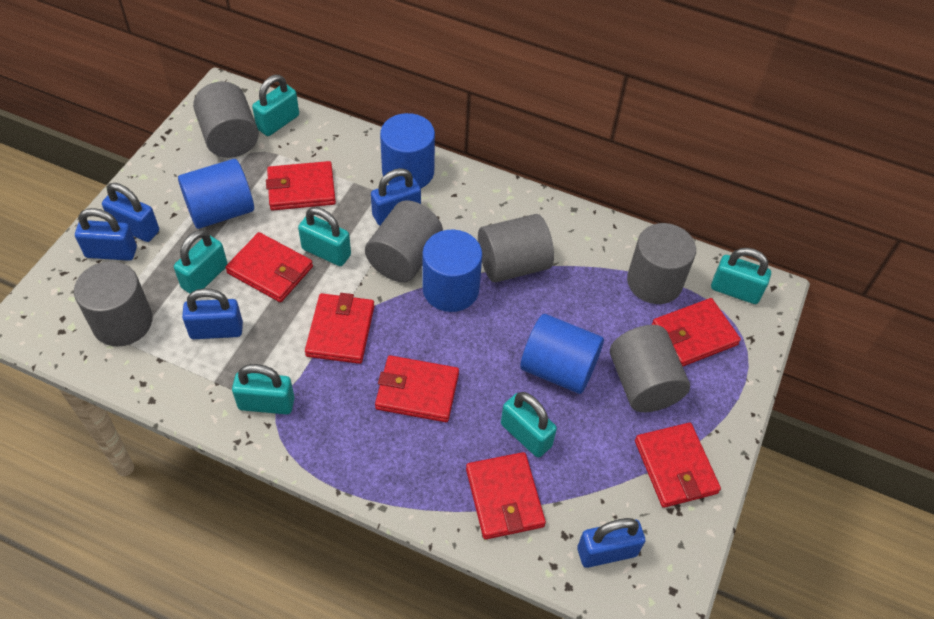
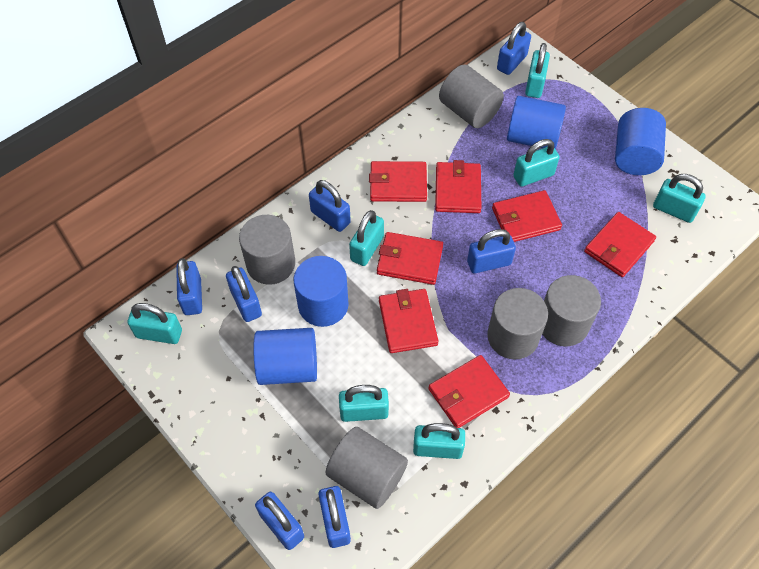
blue padlock: [75,208,137,261] [102,183,159,242] [182,288,243,339] [371,168,421,226] [577,518,645,568] = 5 -> [176,258,202,315] [226,266,262,322] [255,492,304,550] [309,180,351,232] [318,486,351,548] [467,229,516,273] [497,22,531,75] = 7
grey cylinder: [74,261,152,347] [193,81,259,158] [365,200,443,282] [478,214,554,282] [610,325,690,412] [627,223,696,304] = 6 -> [239,215,295,285] [325,427,408,509] [439,65,504,128] [487,288,548,360] [542,275,601,346] = 5
turquoise padlock: [174,229,228,293] [232,364,295,415] [252,75,299,136] [298,207,351,266] [501,392,557,458] [711,248,771,304] = 6 -> [127,303,182,344] [339,385,389,422] [349,210,384,266] [413,423,465,459] [513,139,560,187] [525,43,550,98] [653,174,706,223] = 7

